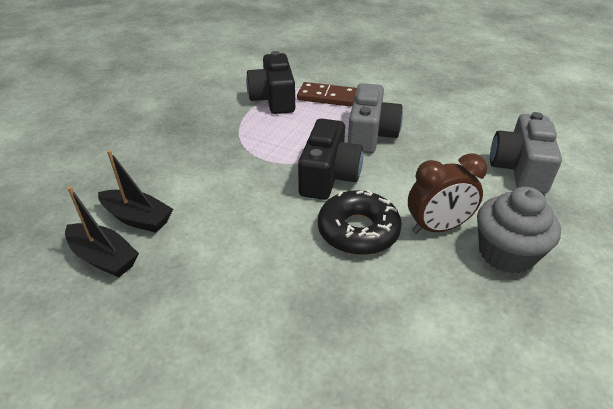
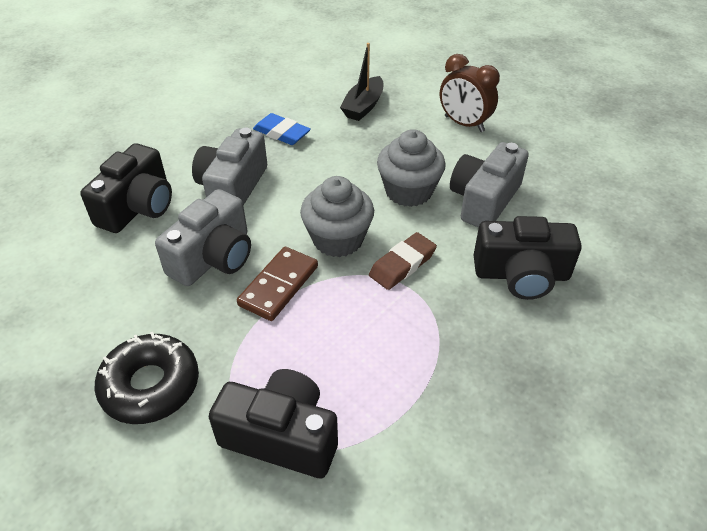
black boat: [65,186,139,277] [98,150,173,233] = 2 -> [340,43,383,121] = 1
black camera: [246,51,295,114] [298,118,363,200] = 2 -> [80,143,172,233] [209,369,338,478] [474,216,582,300] = 3
blue eraser: none = 0 -> [253,113,311,145] = 1
brown eraser: none = 0 -> [369,232,437,290] = 1
grey camera: [348,83,403,153] [490,112,562,193] = 2 -> [155,189,251,286] [192,128,267,205] [450,142,529,227] = 3
grey cupcake: [477,187,561,274] = 1 -> [300,176,374,257] [377,129,446,207] = 2

